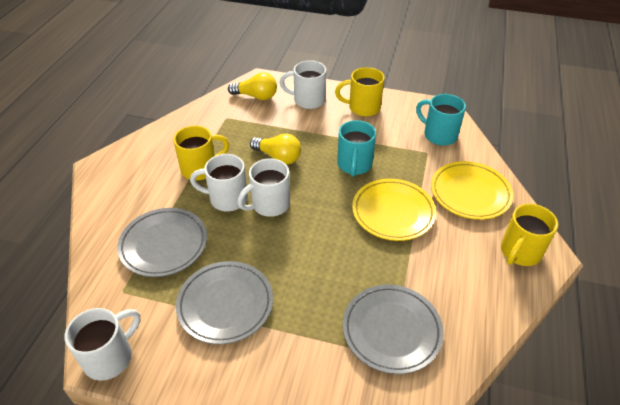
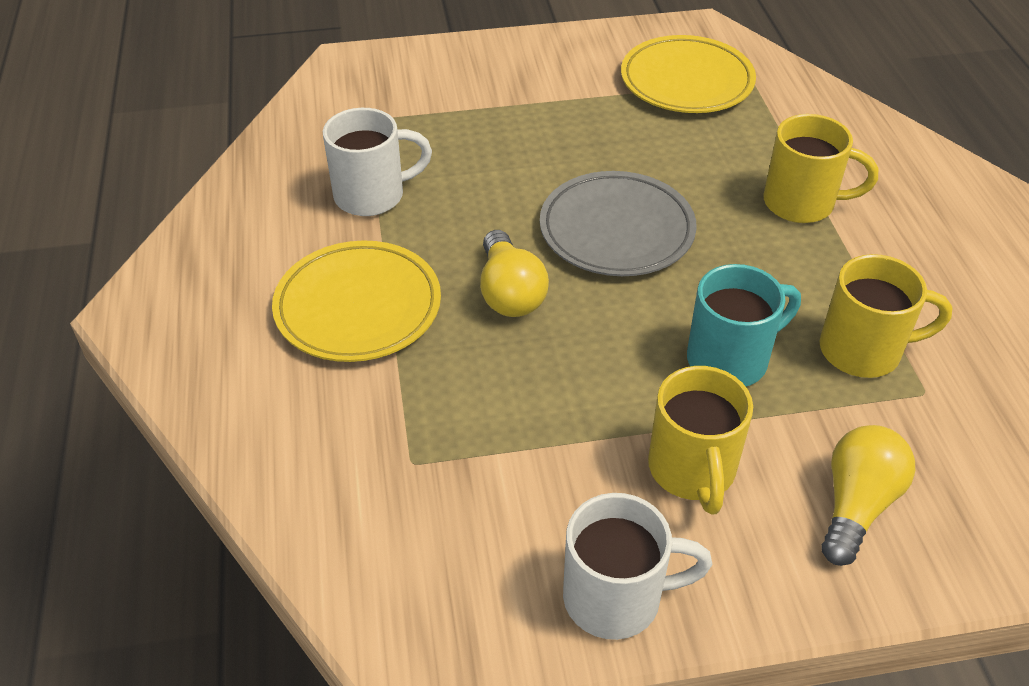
grey plate: [117,208,207,277] [176,261,273,345] [343,285,444,374] = 3 -> [540,171,697,276] = 1
turquoise mug: [337,120,376,177] [416,94,466,146] = 2 -> [687,264,801,386] = 1
white mug: [65,308,140,381] [190,154,248,211] [237,158,290,217] [279,60,326,109] = 4 -> [323,108,432,216] [563,493,712,640] = 2

